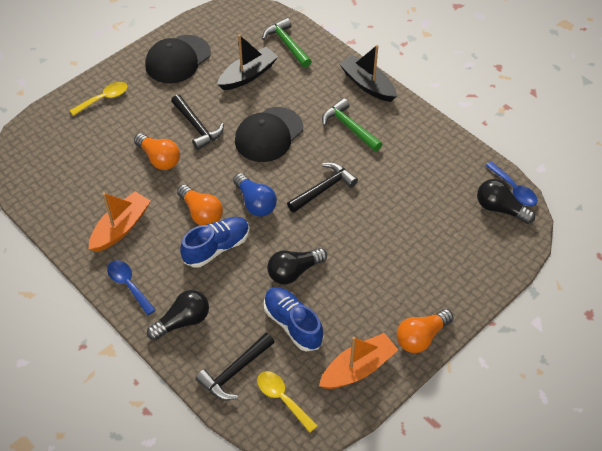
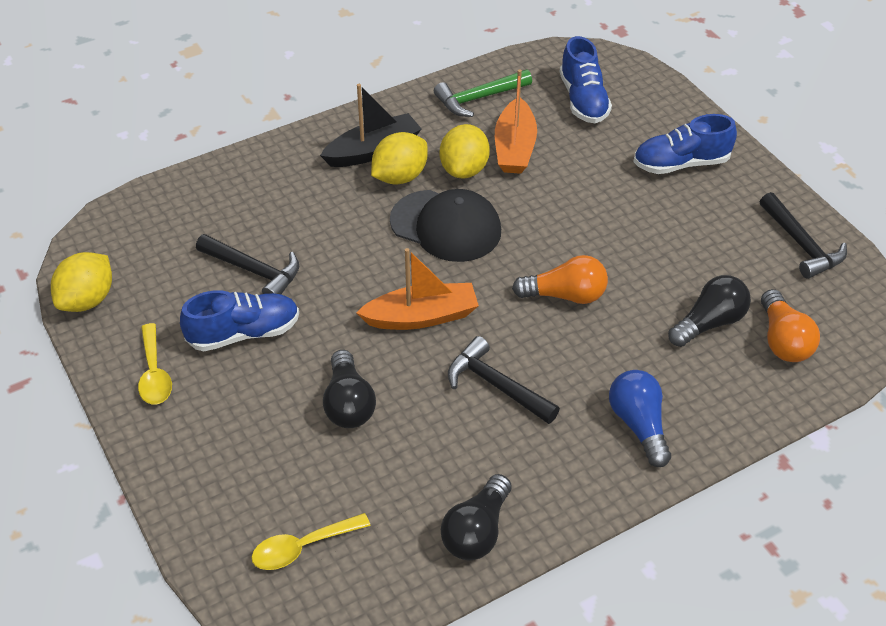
black boat: [217,34,278,90] [339,45,397,102] = 2 -> [320,84,422,167] = 1
black cap: [145,35,211,83] [235,107,303,162] = 2 -> [390,189,501,262] = 1
blue shoe: [180,217,250,268] [264,287,324,352] = 2 -> [180,290,299,351] [560,36,612,123] [634,114,737,174] = 3
blue spoon: [107,260,156,315] [485,161,538,206] = 2 -> none = 0
green hammer: [262,18,312,68] [322,98,382,152] = 2 -> [434,69,532,117] = 1
orange light bulb: [134,133,180,170] [177,184,223,226] [397,309,453,353] = 3 -> [512,255,608,304] [761,289,820,362] = 2
yellow lemon: none = 0 -> [51,252,112,312] [371,132,428,185] [440,124,490,179] = 3

